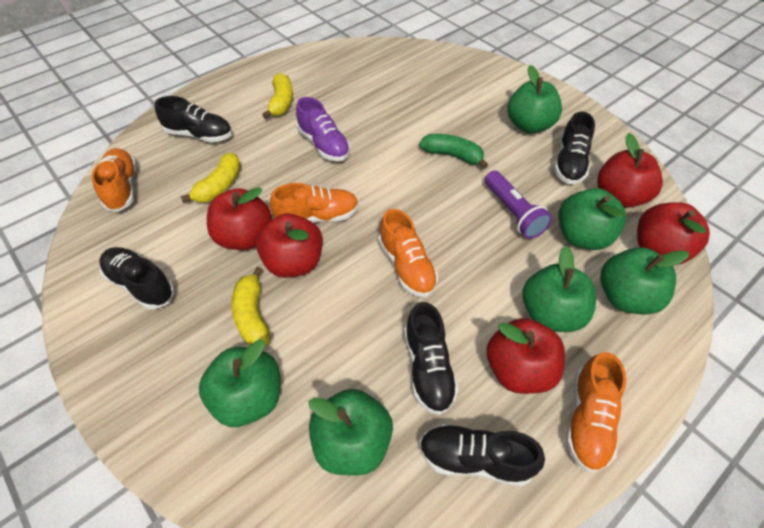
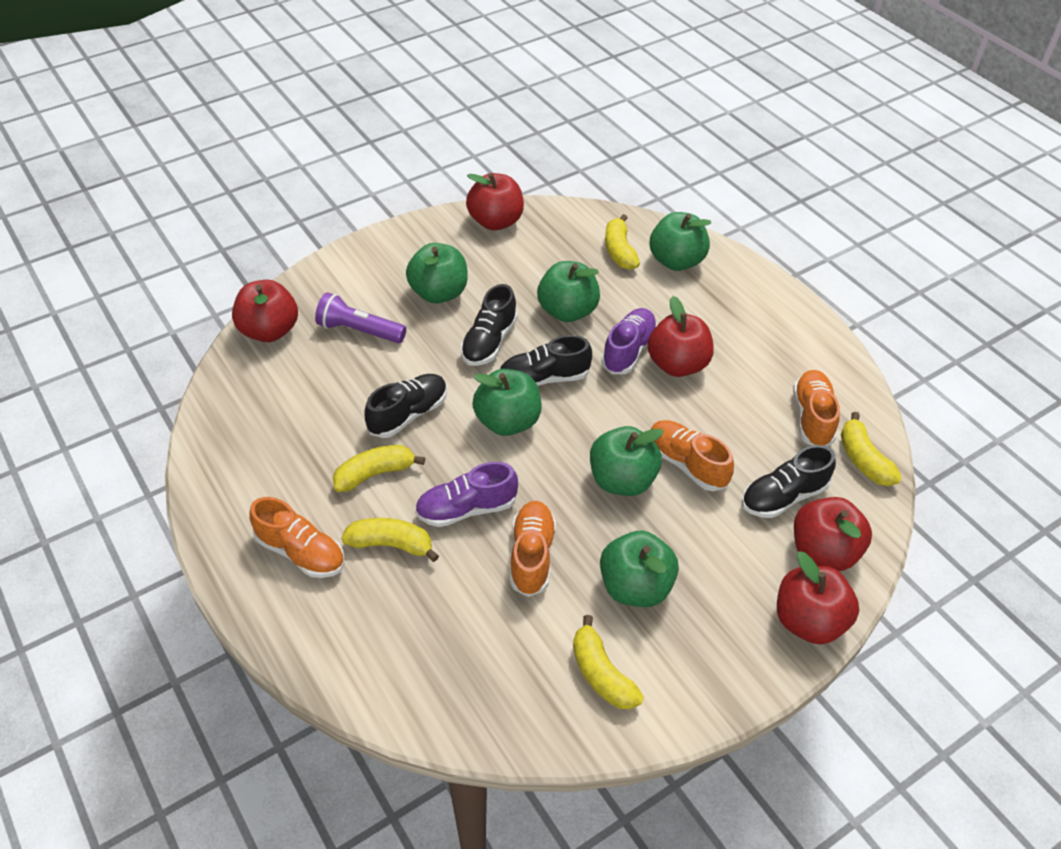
black shoe: [99,247,175,309] [155,96,232,142] [404,302,459,415] [419,424,545,487] [554,112,595,184] = 5 -> [364,374,447,438] [461,284,518,366] [500,335,592,386] [742,445,836,518] = 4
green banana: [419,134,488,169] = 1 -> none = 0
purple shoe: [296,97,350,161] = 1 -> [415,462,518,527] [601,308,657,374] = 2
yellow banana: [181,152,241,203] [231,267,270,346] [262,73,293,119] = 3 -> [333,445,425,492] [341,518,439,562] [573,615,644,709] [605,214,640,270] [841,412,902,486] = 5

